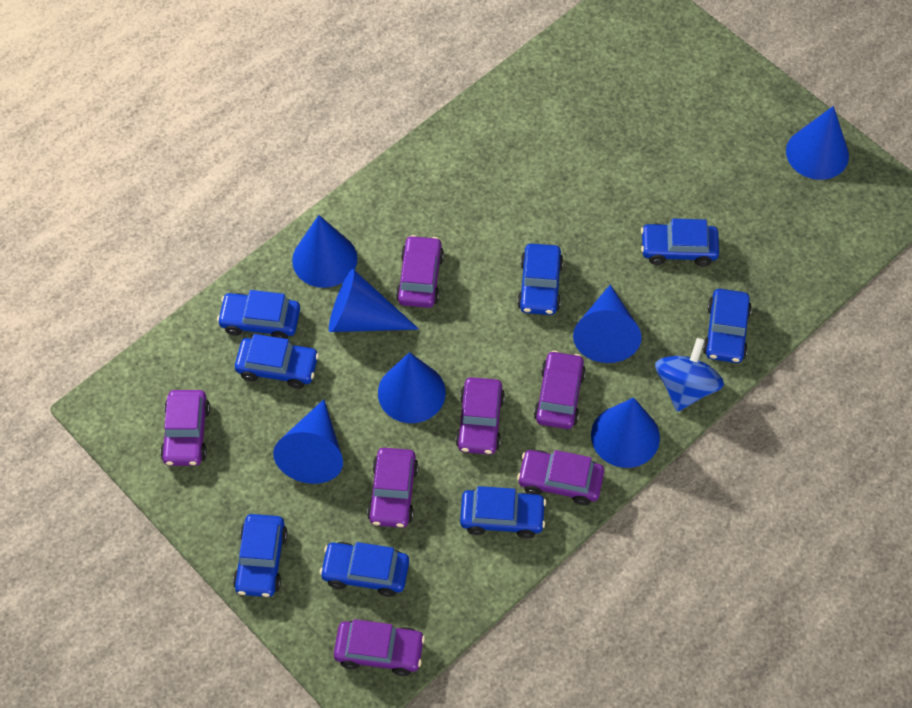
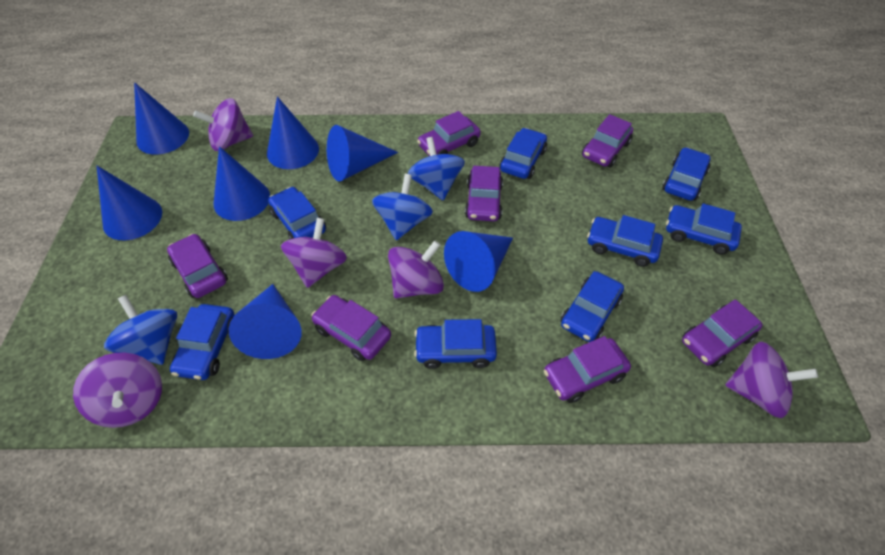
blue spinning top: [655,338,724,412] = 1 -> [104,295,177,365] [372,174,433,240] [408,137,465,200] = 3
purple spinning top: none = 0 -> [73,353,162,428] [193,98,253,151] [281,218,347,288] [388,240,444,299] [725,342,818,418] = 5

